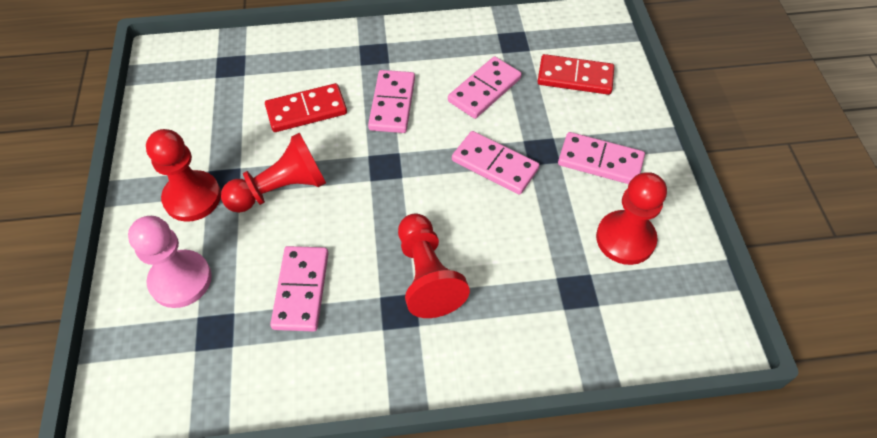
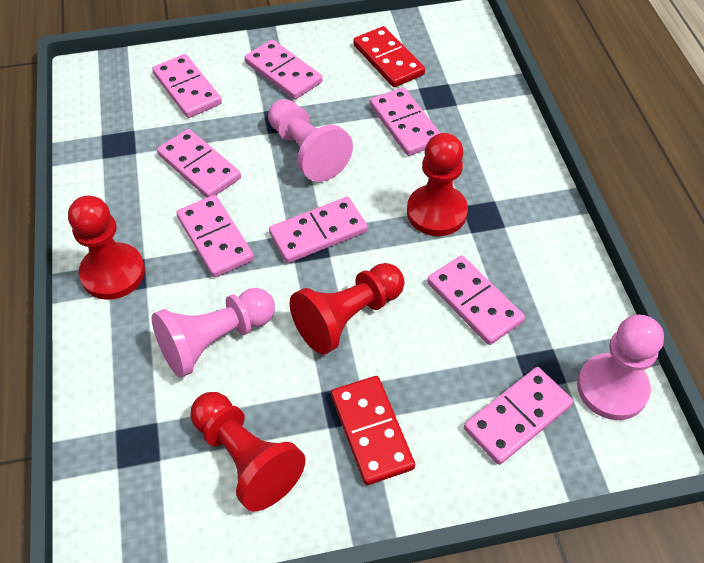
pink domino: [270,246,329,332] [368,70,415,133] [448,56,522,119] [452,131,539,195] [558,132,645,184] = 5 -> [152,54,222,118] [157,129,241,198] [177,195,254,277] [245,40,323,99] [269,197,368,263] [370,87,440,156] [427,255,525,345] [464,367,573,465] = 8
pink pawn: [128,216,212,308] = 1 -> [152,288,275,378] [268,99,353,182] [577,315,664,420] = 3

